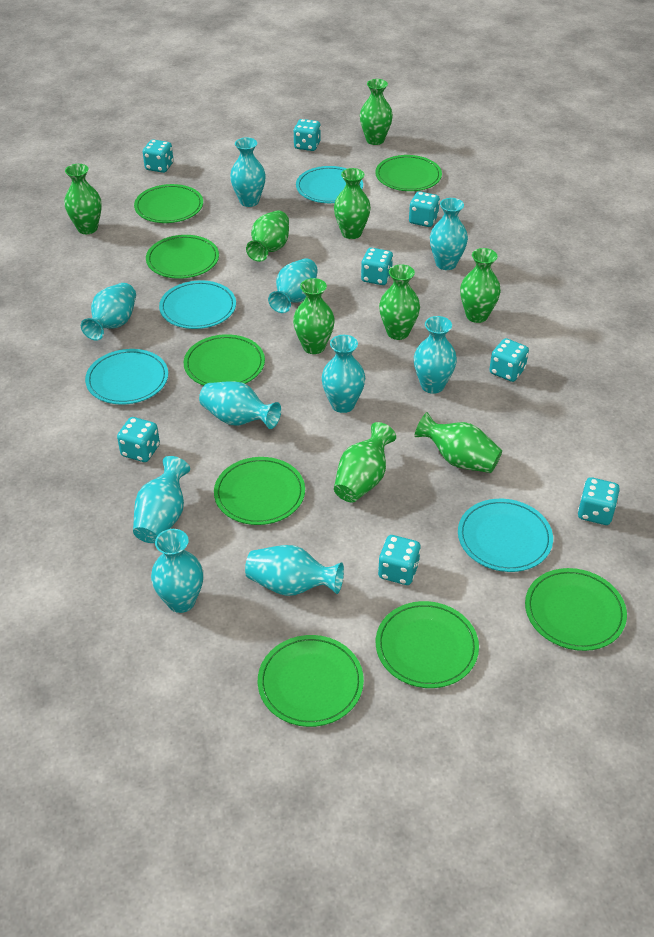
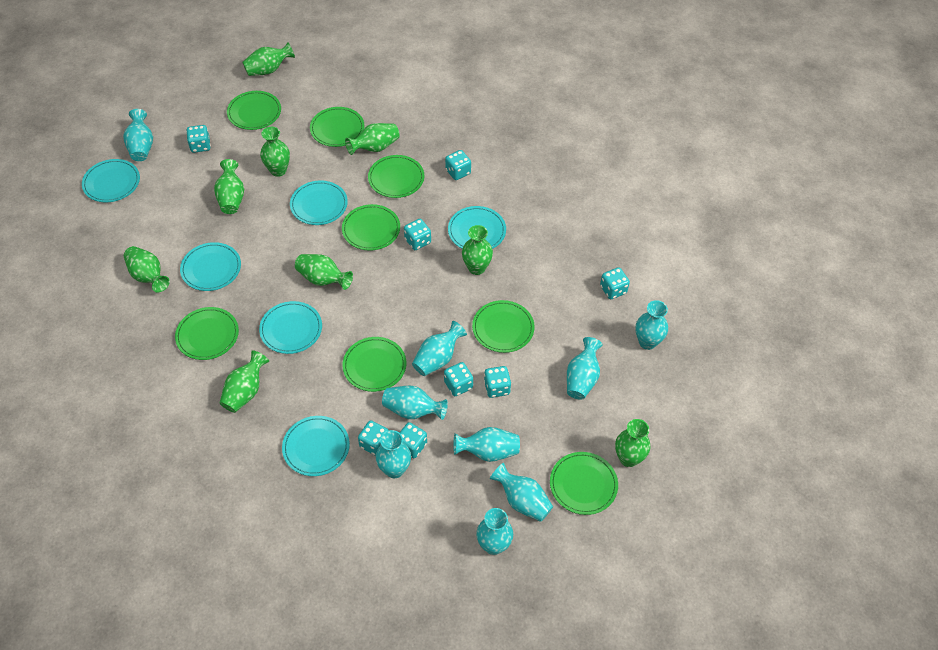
turquoise plate: [85,349,168,405] [159,280,236,329] [296,166,363,203] [458,499,553,572] = 4 -> [82,159,140,202] [180,242,241,291] [259,301,322,354] [282,416,350,476] [290,180,348,225] [448,206,506,249] = 6
turquoise vase: [81,283,136,341] [133,456,190,543] [151,529,203,613] [199,381,281,429] [230,137,266,207] [245,545,344,596] [268,258,318,313] [321,335,365,413] [414,316,457,394] [430,198,468,270] = 10 -> [123,109,153,161] [376,430,411,478] [382,386,448,420] [412,321,467,376] [453,427,520,462] [476,508,513,555] [490,463,553,522] [567,337,603,400] [635,300,668,350] = 9

